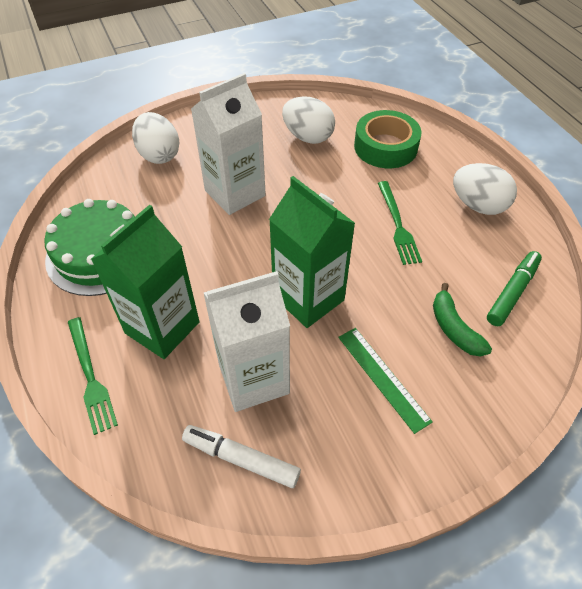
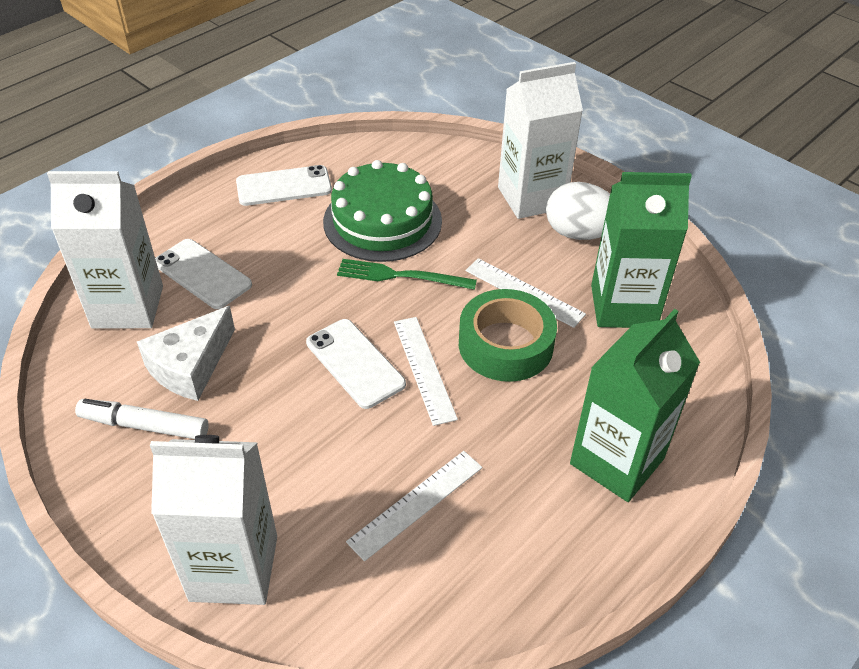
green banana: [433,283,492,357] = 1 -> none = 0
green fork: [68,317,118,435] [378,181,422,265] = 2 -> [337,259,477,290] = 1
green marker: [487,251,542,326] = 1 -> none = 0
green ruler: [338,328,433,434] = 1 -> none = 0
white carton: [191,73,266,215] [204,271,290,412] = 2 -> [47,171,163,328] [150,435,277,605] [498,62,583,219] = 3
white cheese: none = 0 -> [137,306,235,401] = 1
white egg: [132,112,180,164] [282,96,335,144] [453,163,517,215] = 3 -> [546,182,610,240] = 1
white phone: none = 0 -> [155,239,252,309] [236,165,332,206] [306,319,406,409] = 3
white ruler: none = 0 -> [346,451,482,561] [394,317,458,426] [466,258,586,328] = 3

